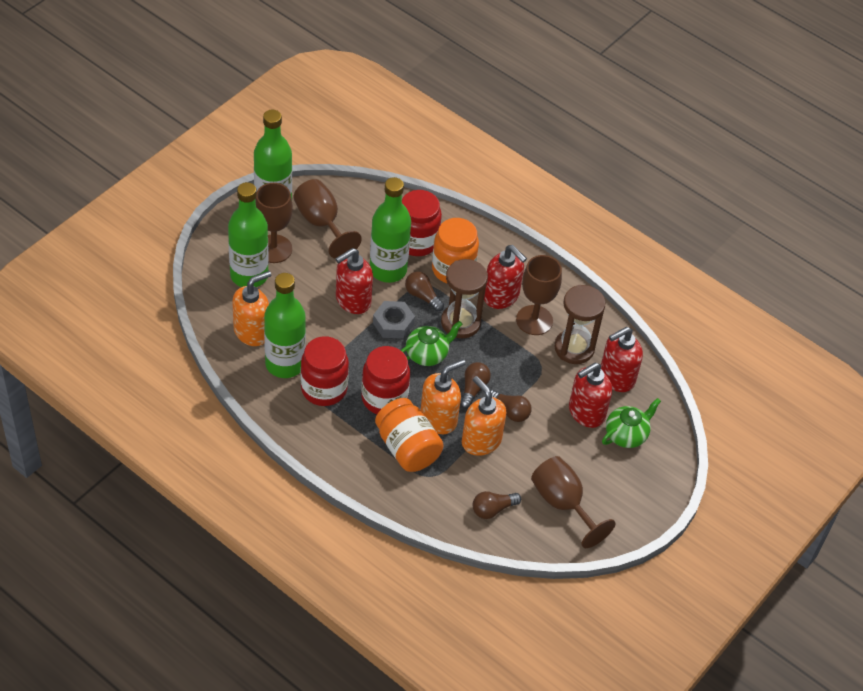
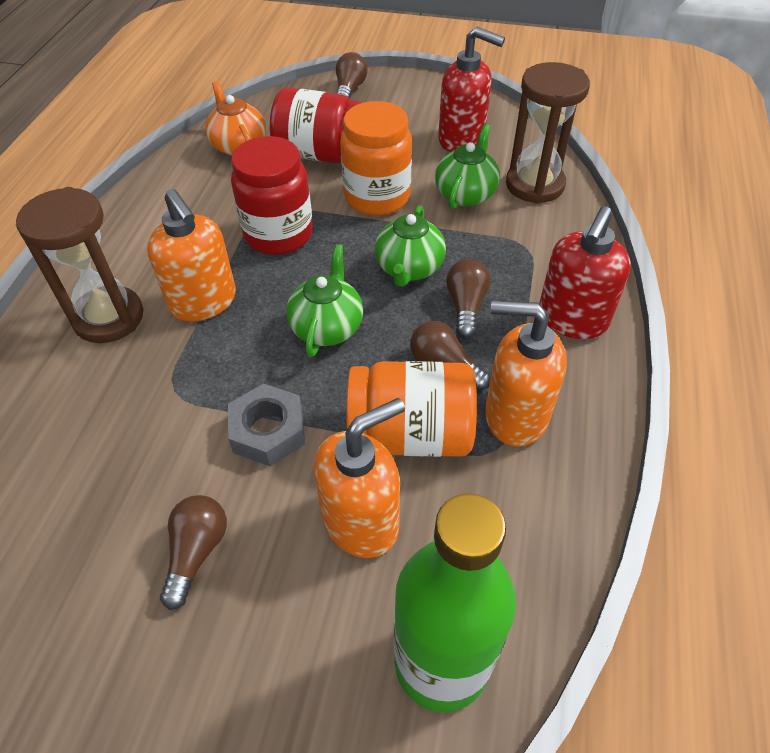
brown goblet: [255,183,293,263] [294,179,362,258] [516,255,562,335] [531,456,616,548] = 4 -> none = 0
green bottle: [228,182,269,287] [254,110,292,198] [264,273,306,378] [370,177,411,283] = 4 -> [394,493,516,712] = 1
green teapot: [401,321,462,366] [602,398,661,448] = 2 -> [286,244,363,357] [375,205,446,287] [435,124,500,209] = 3
orange teapot: none = 0 -> [205,81,266,156] = 1
red jar: [301,336,349,406] [361,346,410,414] [402,190,442,256] = 3 -> [231,136,313,255] [270,87,364,163] = 2
red soap dispenser: [335,248,373,314] [484,245,527,309] [569,363,612,428] [601,327,643,392] = 4 -> [438,27,505,152] [539,206,631,339] = 2

